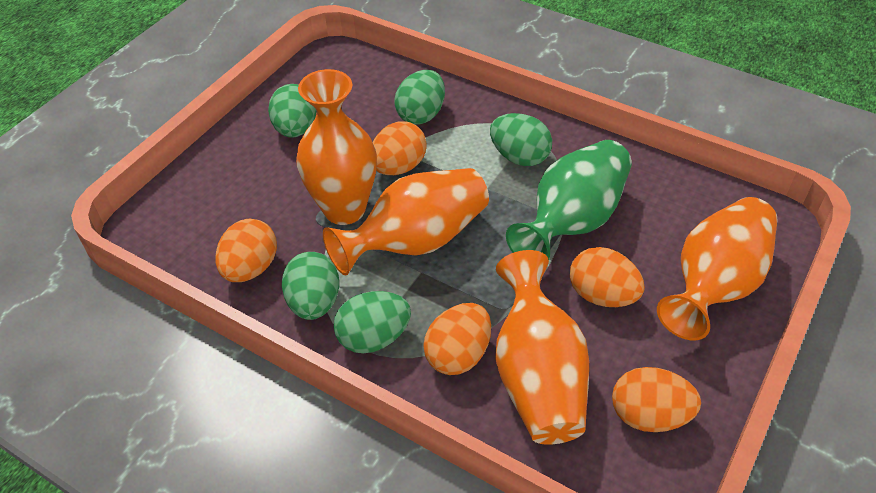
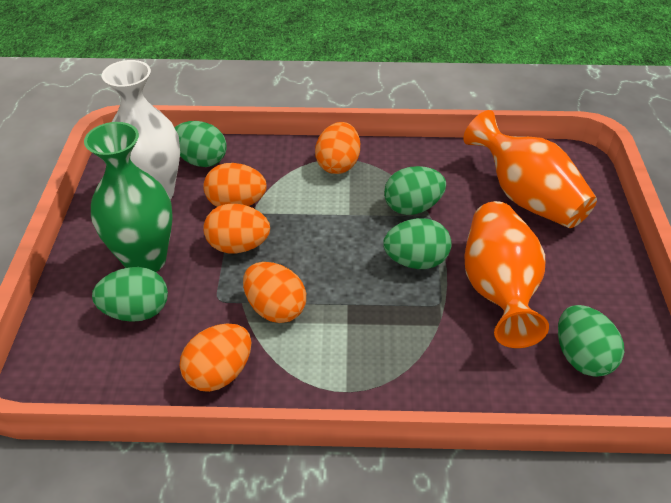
orange vase: [296,69,377,225] [323,168,489,275] [495,250,589,445] [657,197,778,340] = 4 -> [463,110,597,228] [464,201,549,348] = 2
white vase: none = 0 -> [102,60,180,199] = 1

